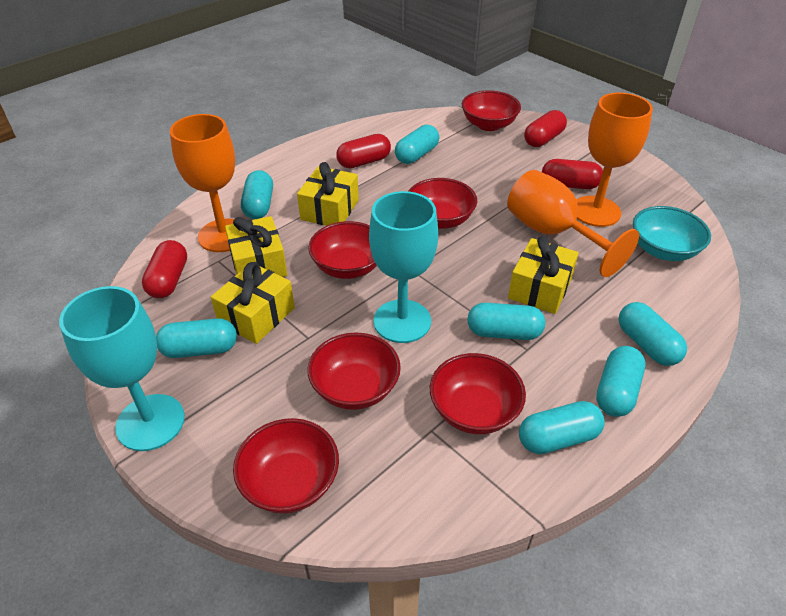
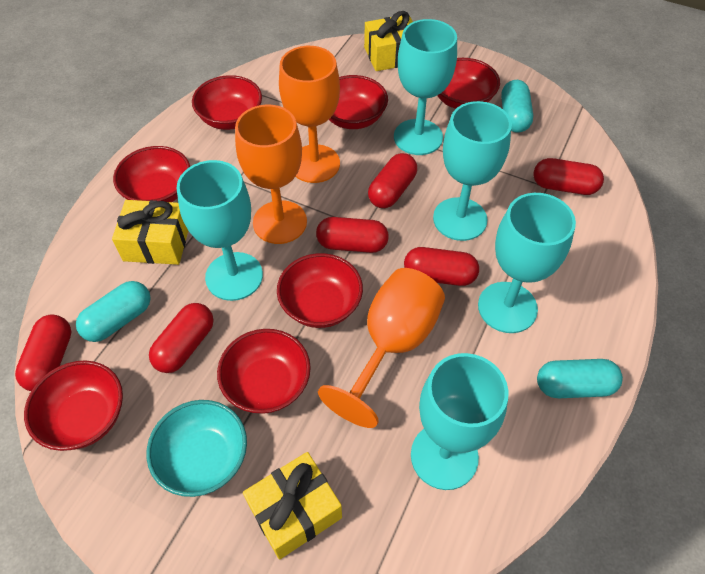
red bowl: [233,418,339,513] [308,221,377,279] [308,332,401,410] [408,178,477,229] [430,353,526,434] [462,90,521,131] = 6 -> [24,360,123,451] [113,146,190,202] [192,75,262,130] [217,329,311,414] [277,253,363,328] [329,75,388,129] [437,58,500,109] = 7
red capsule: [142,240,187,298] [336,134,391,168] [524,110,567,147] [542,159,603,189] = 4 -> [15,315,71,391] [149,303,214,373] [316,217,389,253] [368,153,417,208] [404,247,479,286] [533,158,604,195] = 6
turquoise capsule: [156,318,237,358] [241,170,273,219] [395,125,439,164] [467,303,545,340] [519,401,605,454] [596,346,646,417] [619,302,687,366] = 7 -> [76,281,151,342] [501,80,533,133] [537,359,623,398] = 3
turquoise goblet: [59,286,185,451] [369,191,438,343] = 2 -> [176,160,263,301] [394,19,457,155] [411,353,509,490] [433,101,512,241] [478,193,576,333] = 5
yellow gift: [211,262,295,344] [225,216,287,277] [297,162,359,226] [508,236,579,314] = 4 -> [112,200,188,265] [243,452,342,560] [364,11,413,71] = 3

